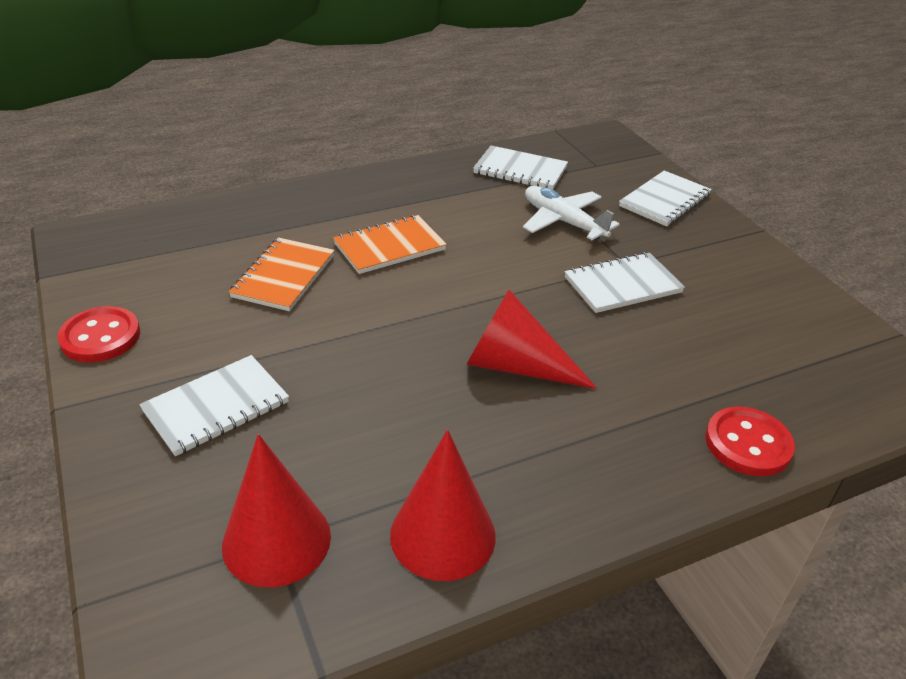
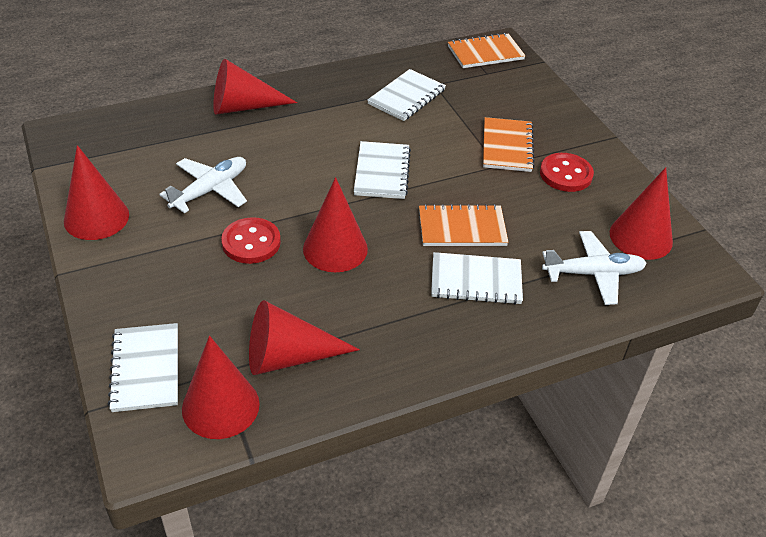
orange notebook: [229,237,335,311] [333,215,447,274] = 2 -> [419,204,508,246] [448,33,526,68] [483,117,535,172] = 3
red cone: [222,434,331,587] [390,430,496,581] [466,289,597,389] = 3 -> [64,145,129,240] [182,336,260,439] [213,59,297,115] [249,300,360,375] [303,177,368,272] [610,167,673,260] = 6
white plane: [523,186,620,240] = 1 -> [159,157,247,213] [542,231,647,305] = 2

